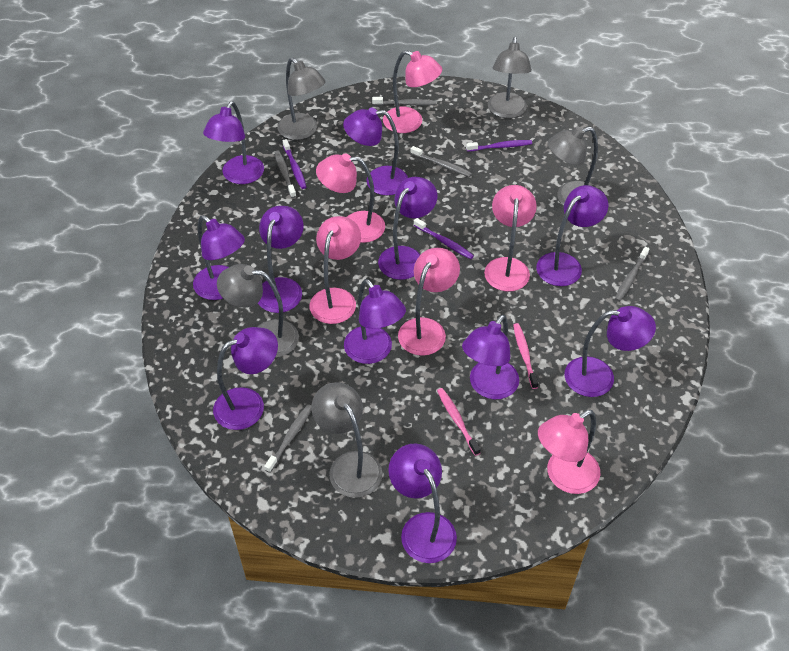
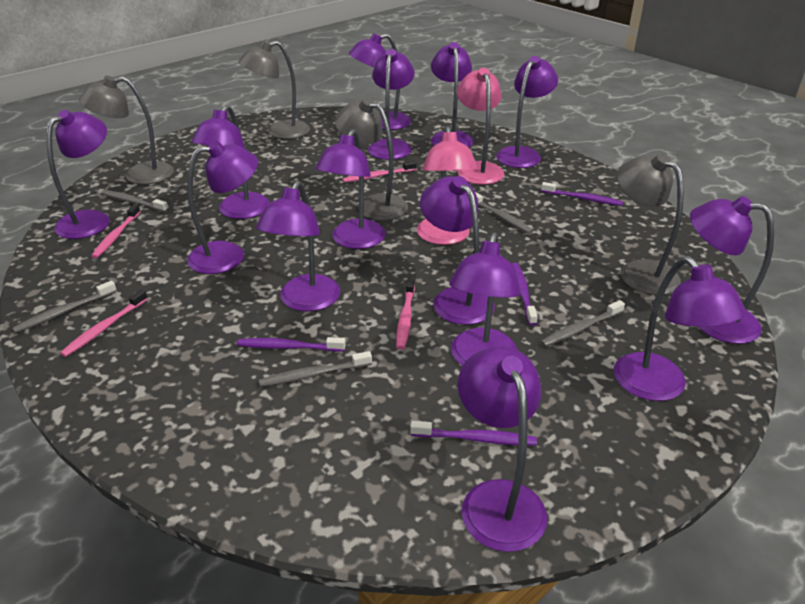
grey lamp: [217,264,299,358] [277,58,326,140] [311,382,382,498] [488,37,532,118] [548,126,598,206] = 5 -> [79,76,174,185] [238,41,310,139] [335,98,408,221] [617,153,684,295] = 4
pink lamp: [310,216,361,324] [316,154,385,243] [383,50,442,133] [398,248,460,356] [484,185,537,292] [538,410,601,494] = 6 -> [417,126,478,245] [457,68,504,185] = 2
pink toothbrush: [437,388,481,456] [513,323,539,389] = 2 -> [60,289,148,357] [91,204,141,258] [342,161,416,183] [396,277,415,350] = 4
purple lamp: [193,215,245,300] [203,101,264,184] [213,327,278,430] [258,206,304,313] [343,108,408,196] [344,279,406,364] [378,177,437,280] [388,444,457,563] [462,315,519,399] [536,185,609,286] [564,306,656,397] = 11 -> [46,110,110,239] [187,141,258,274] [191,105,270,219] [256,181,340,311] [315,129,386,249] [349,33,411,130] [368,49,414,160] [420,176,495,325] [431,42,474,148] [449,232,520,366] [458,346,547,552] [496,56,558,168] [614,256,746,401] [690,196,774,344] = 14
purple toothbrush: [283,139,306,189] [414,218,474,259] [466,140,532,152] = 3 -> [237,337,346,352] [410,421,537,446] [512,263,538,326] [541,182,623,206] = 4

